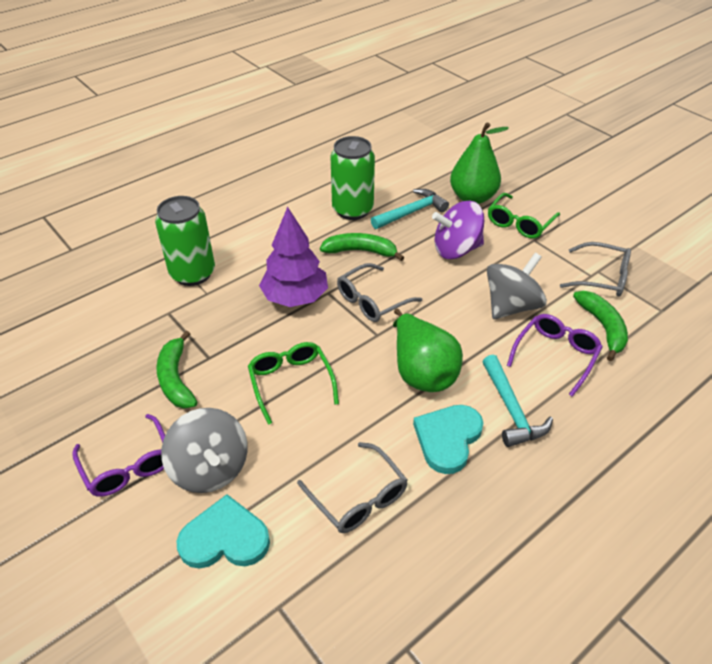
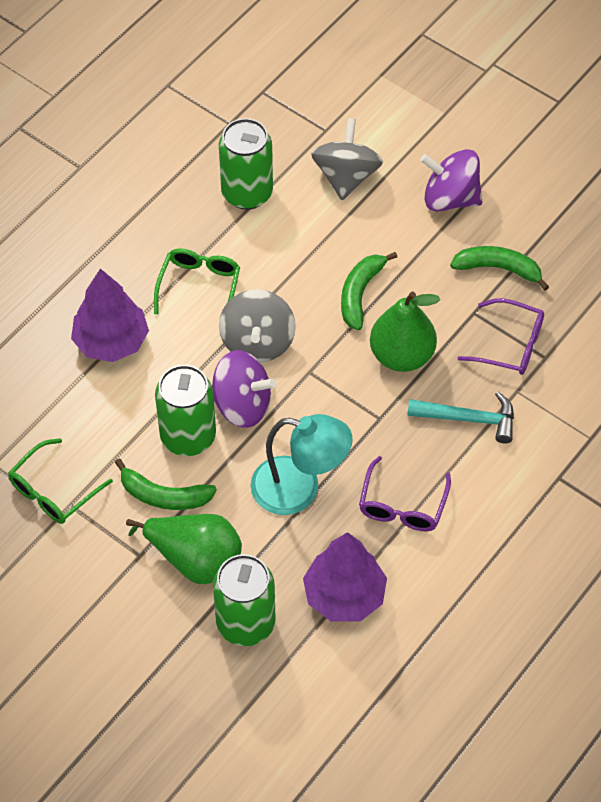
green can: [155,196,215,286] [331,136,375,220] = 2 -> [155,365,216,456] [213,554,276,646] [219,118,273,210] = 3
grey glasses: [297,442,408,533] [337,263,422,322] [560,242,631,297] = 3 -> none = 0
purple spinning top: [432,201,484,259] = 1 -> [212,350,276,428] [420,149,482,212] = 2
purple tree: [259,207,328,307] = 1 -> [71,268,149,362] [303,532,387,622] = 2
turquoise hammer: [371,189,449,229] [482,355,553,447] = 2 -> [407,392,514,444] = 1
turquoise heart: [177,494,270,569] [413,405,483,474] = 2 -> none = 0
turquoise lamp: none = 0 -> [251,414,353,515] = 1

